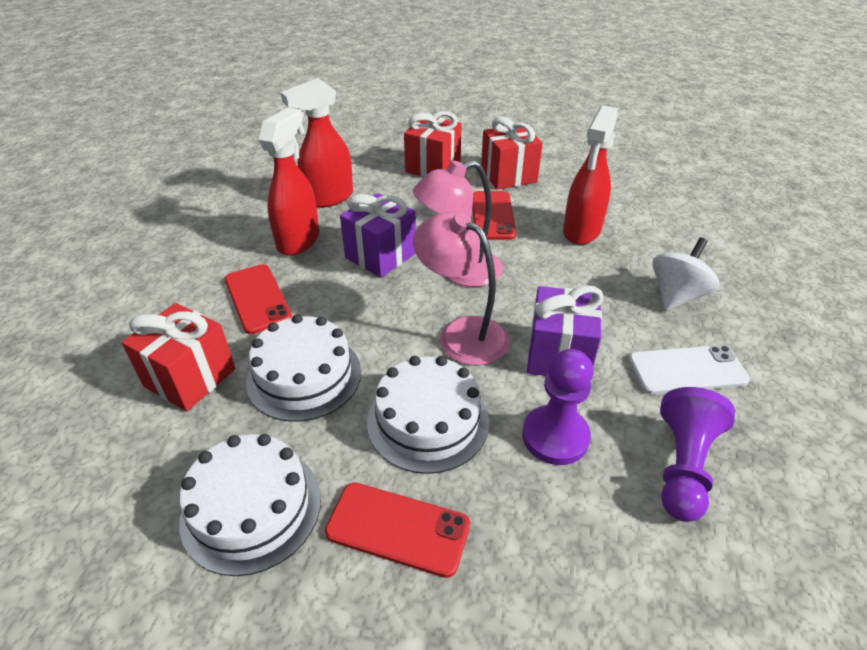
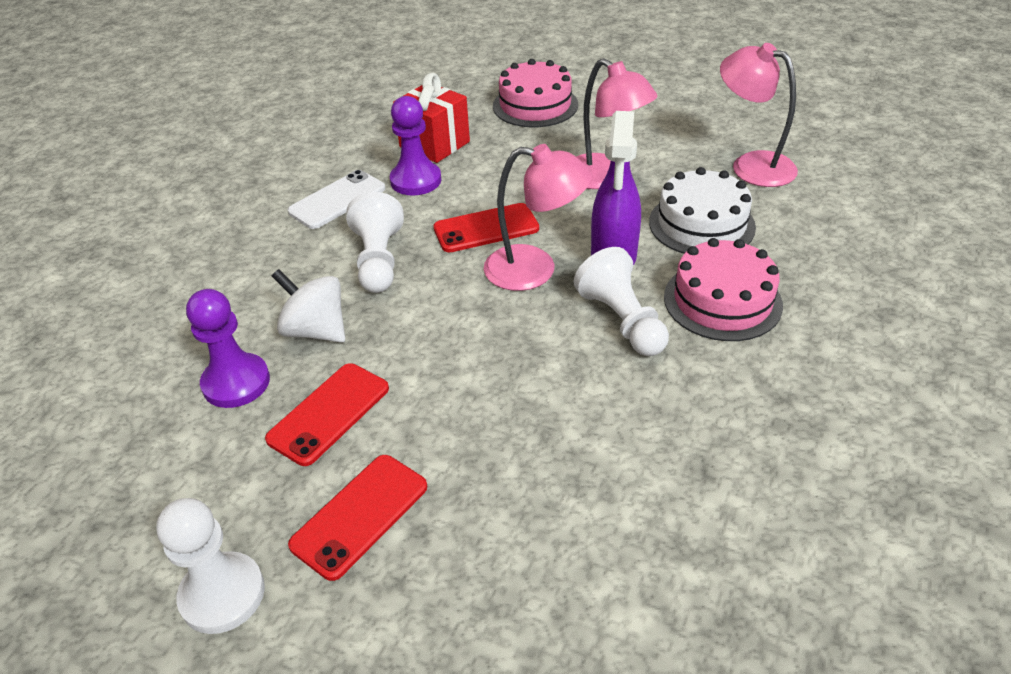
pink cake: none = 0 -> [493,59,578,127] [664,238,783,341] = 2
pink lamp: [413,161,503,287] [413,212,510,366] = 2 -> [484,144,593,291] [576,58,658,189] [720,43,798,187] = 3
purple gift: [340,193,416,278] [527,285,604,376] = 2 -> none = 0
purple spray bottle: none = 0 -> [591,111,641,266] = 1
red gift: [121,303,235,411] [404,111,462,177] [481,116,543,190] = 3 -> [393,73,470,163] = 1
red spray bottle: [259,107,319,256] [281,78,353,208] [563,105,617,245] = 3 -> none = 0
white cake: [179,434,321,576] [246,314,361,422] [367,356,489,474] = 3 -> [649,167,756,254] = 1
white pawn: none = 0 -> [156,498,265,634] [346,192,404,293] [574,247,669,356] = 3

